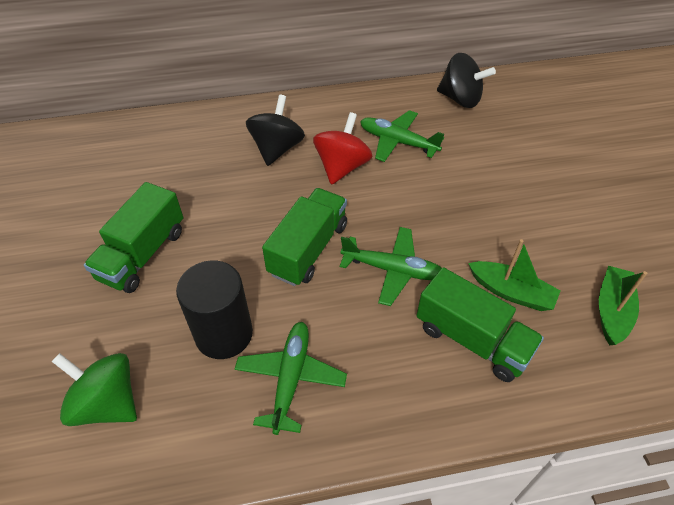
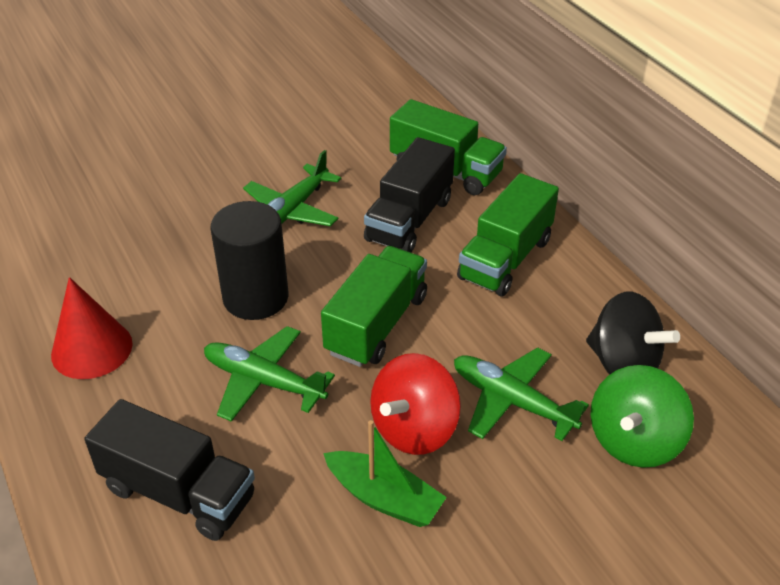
black spinning top: [246,95,305,166] [437,53,496,108] = 2 -> [586,291,680,374] = 1
black truck: none = 0 -> [85,399,255,541] [364,137,455,253] = 2
green boat: [468,239,561,311] [599,266,647,345] = 2 -> [323,420,447,527] = 1
red cone: none = 0 -> [51,277,133,379] = 1

